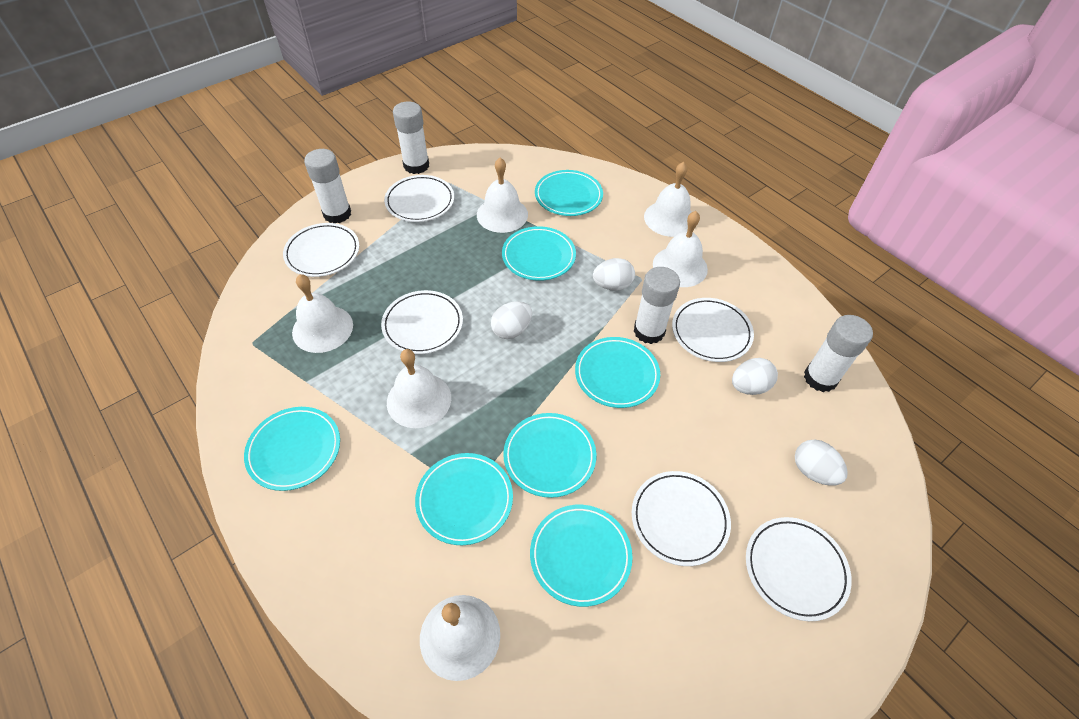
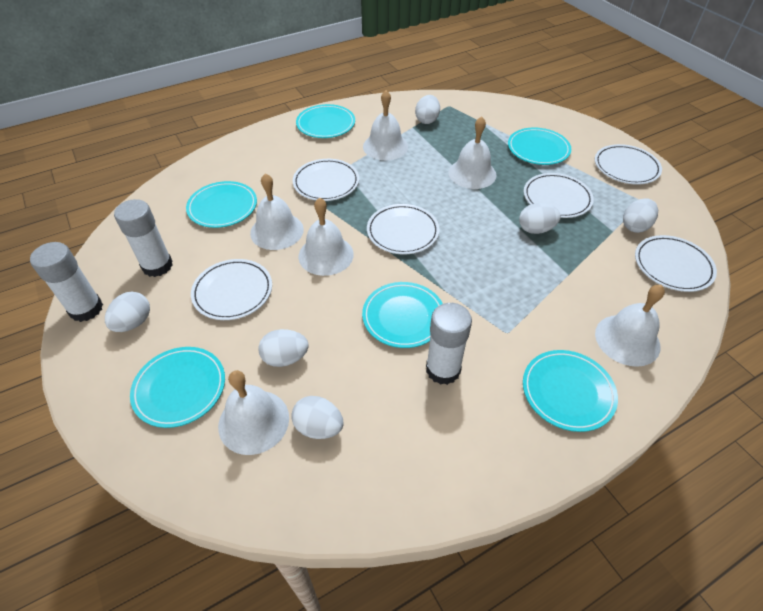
turquoise plate: [244,407,340,491] [415,453,513,545] [502,226,576,281] [503,413,596,498] [530,505,632,607] [535,170,603,216] [575,337,660,408] = 7 -> [130,347,225,428] [186,181,257,228] [296,104,355,138] [362,282,443,348] [508,128,571,165] [523,350,618,432] = 6
white egg: [491,301,532,339] [593,258,635,291] [732,358,778,395] [795,440,848,486] = 4 -> [105,292,150,332] [258,329,309,367] [291,396,344,439] [415,95,440,124] [519,203,561,234] [623,198,658,233] = 6
white glue stick: [304,149,351,223] [393,102,429,174] [634,267,680,344] [804,315,873,392] = 4 -> [30,242,103,322] [114,199,173,277] [426,303,472,385] = 3

